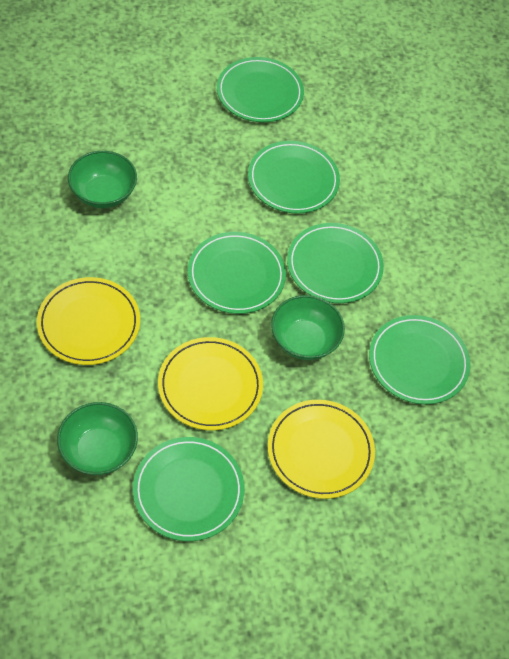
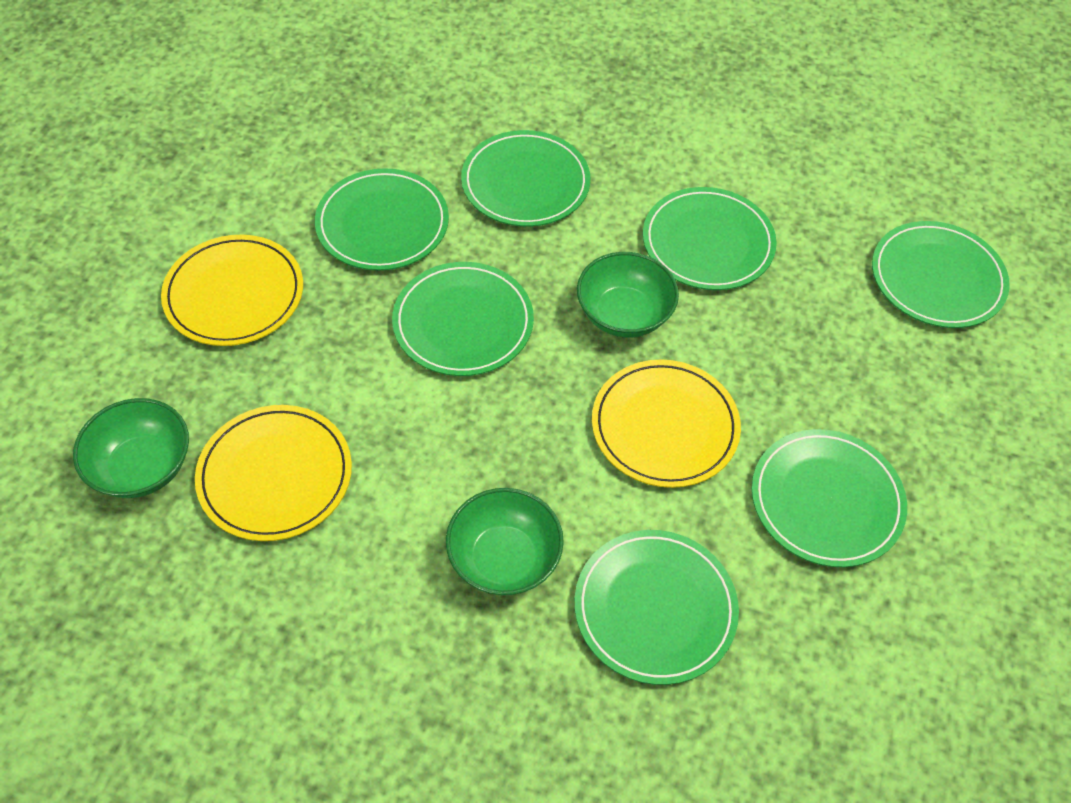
green plate: [133,437,244,541] [188,232,286,314] [217,57,304,122] [248,141,340,214] [287,223,384,303] [369,315,470,405] = 6 -> [315,168,449,270] [392,262,534,376] [461,130,591,227] [574,530,739,685] [643,187,777,290] [752,429,907,567] [872,221,1010,328] = 7

